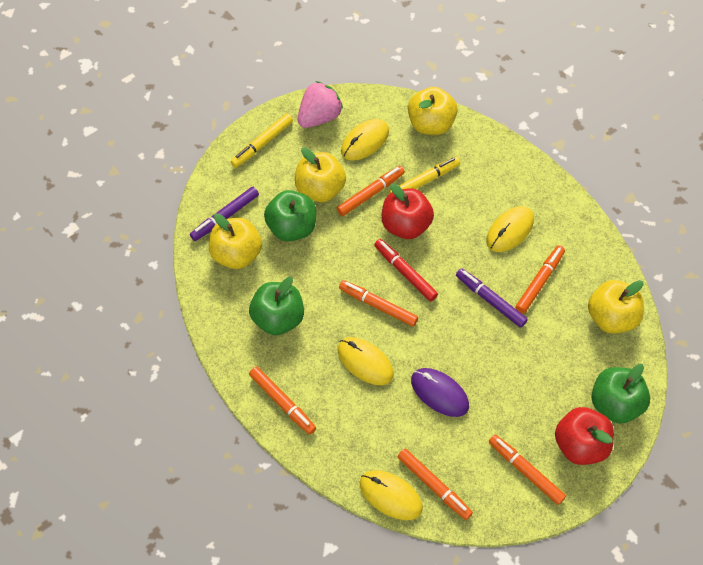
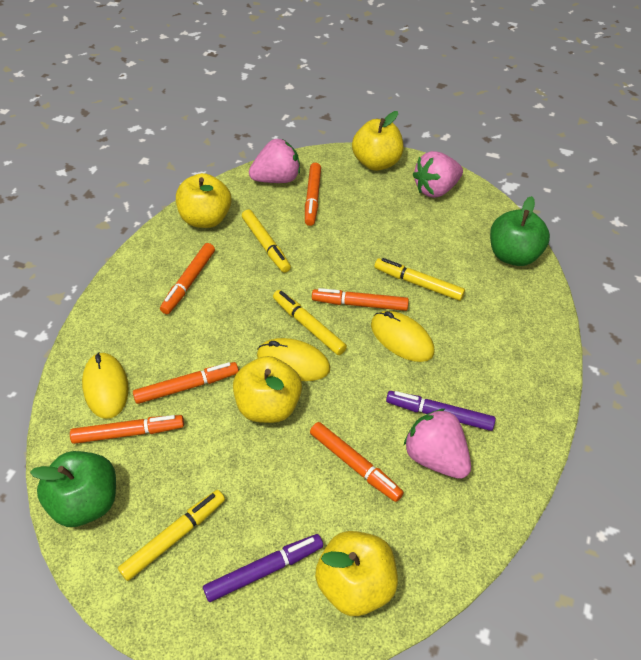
green apple: [249,277,304,335] [264,190,316,241] [591,364,650,424] = 3 -> [30,451,116,527] [490,196,550,266] = 2
pink strawberry: [298,81,343,128] = 1 -> [249,139,300,183] [404,409,471,479] [413,151,463,198] = 3
purple mouse: [411,368,469,417] = 1 -> none = 0
red apple: [382,183,434,239] [555,407,614,465] = 2 -> none = 0
red marker: [374,239,438,301] = 1 -> none = 0
yellow marker: [231,114,293,168] [389,157,460,194] = 2 -> [118,490,225,581] [242,209,291,273] [273,290,347,355] [374,258,465,301] = 4
yellow mouse: [338,337,394,385] [341,119,389,161] [360,470,423,520] [486,206,534,252] = 4 -> [82,352,129,419] [257,338,330,381] [371,311,435,362] = 3

